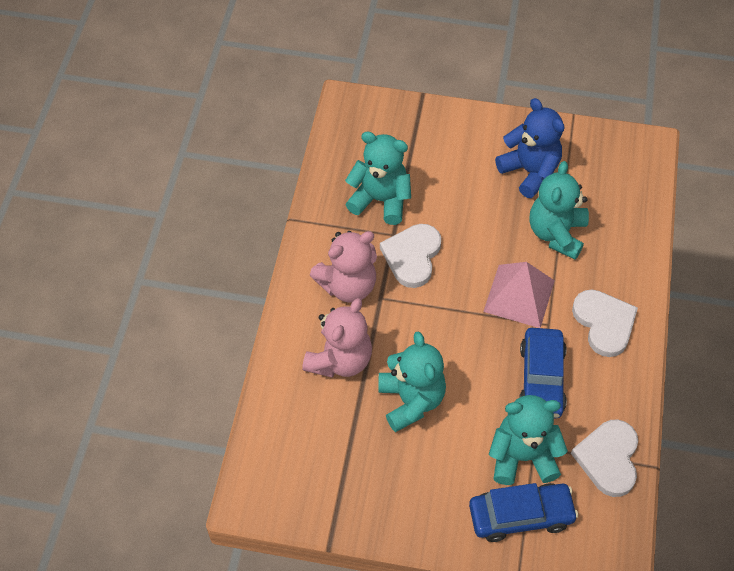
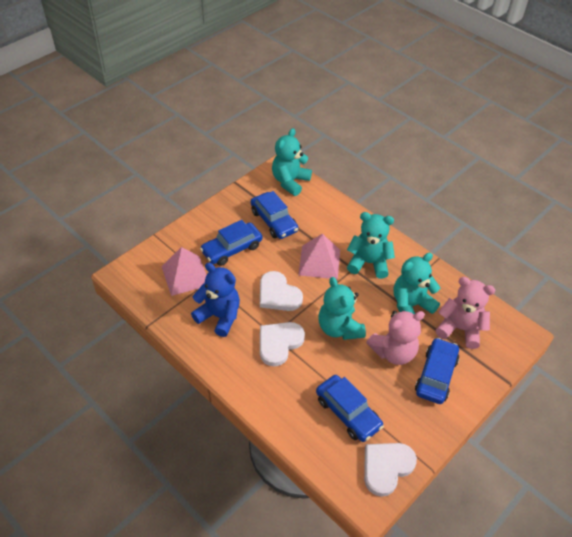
blue car: [469,483,578,542] [519,328,567,418] = 2 -> [200,220,263,266] [251,191,299,239] [316,375,384,442] [415,338,459,404] = 4
pink pyramid: [483,262,555,328] = 1 -> [161,247,206,296] [298,234,340,279] = 2

